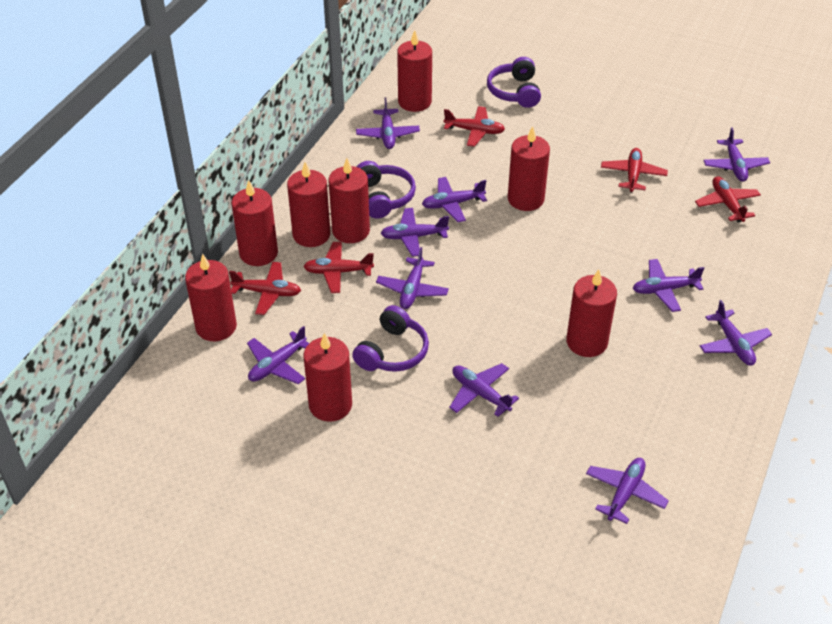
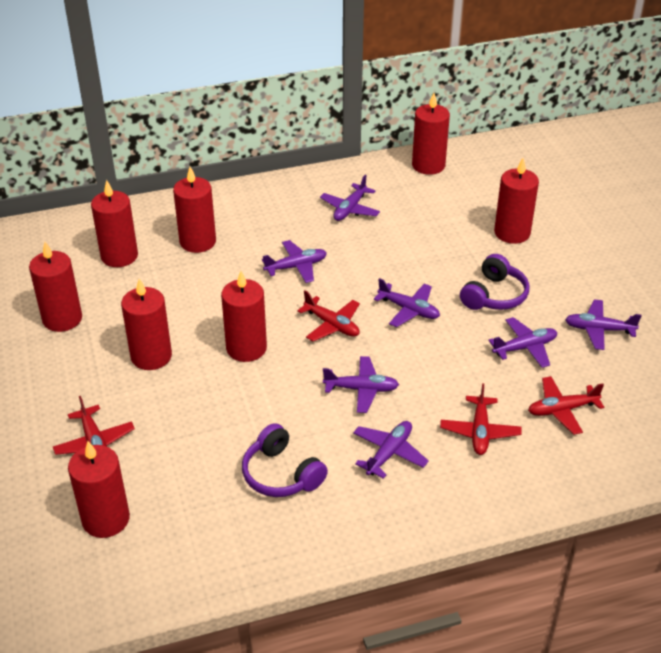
purple headphones: [352,305,429,372] [357,161,416,219] [487,57,541,108] = 3 -> [242,423,328,497] [460,254,529,310] = 2
purple plane: [247,326,309,384] [356,97,420,149] [376,247,449,309] [381,208,449,257] [422,177,487,222] [449,363,519,417] [586,458,669,524] [633,259,704,312] [700,300,772,366] [703,128,770,182] = 10 -> [262,240,327,283] [320,175,380,221] [323,356,399,413] [353,421,429,479] [374,278,440,327] [488,317,557,368] [565,299,642,350] = 7
red plane: [229,262,301,315] [303,242,374,293] [444,106,505,147] [601,148,668,192] [695,176,761,223] = 5 -> [53,396,135,455] [297,291,360,341] [440,383,522,455] [528,376,604,435] = 4

